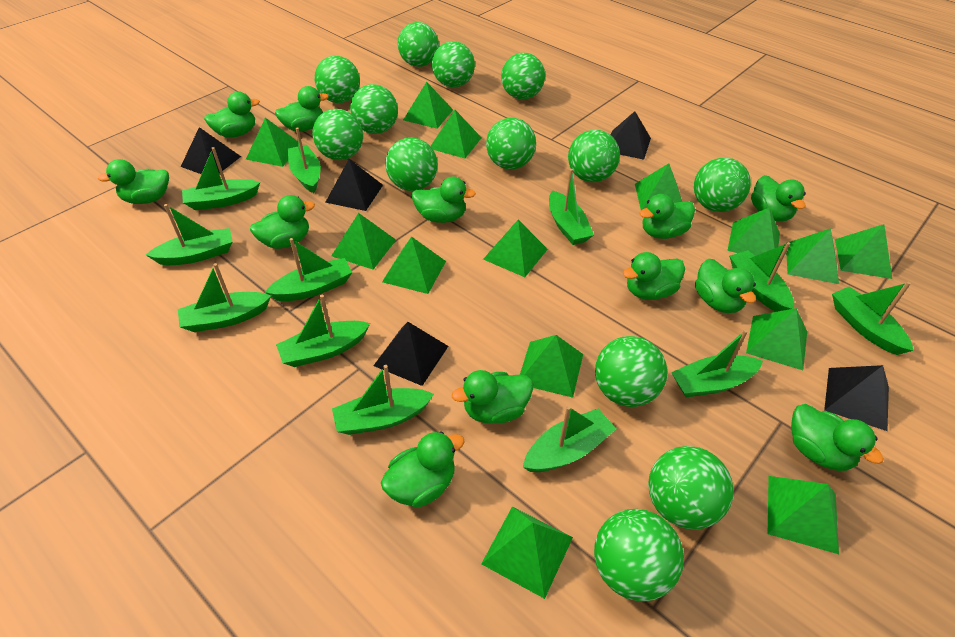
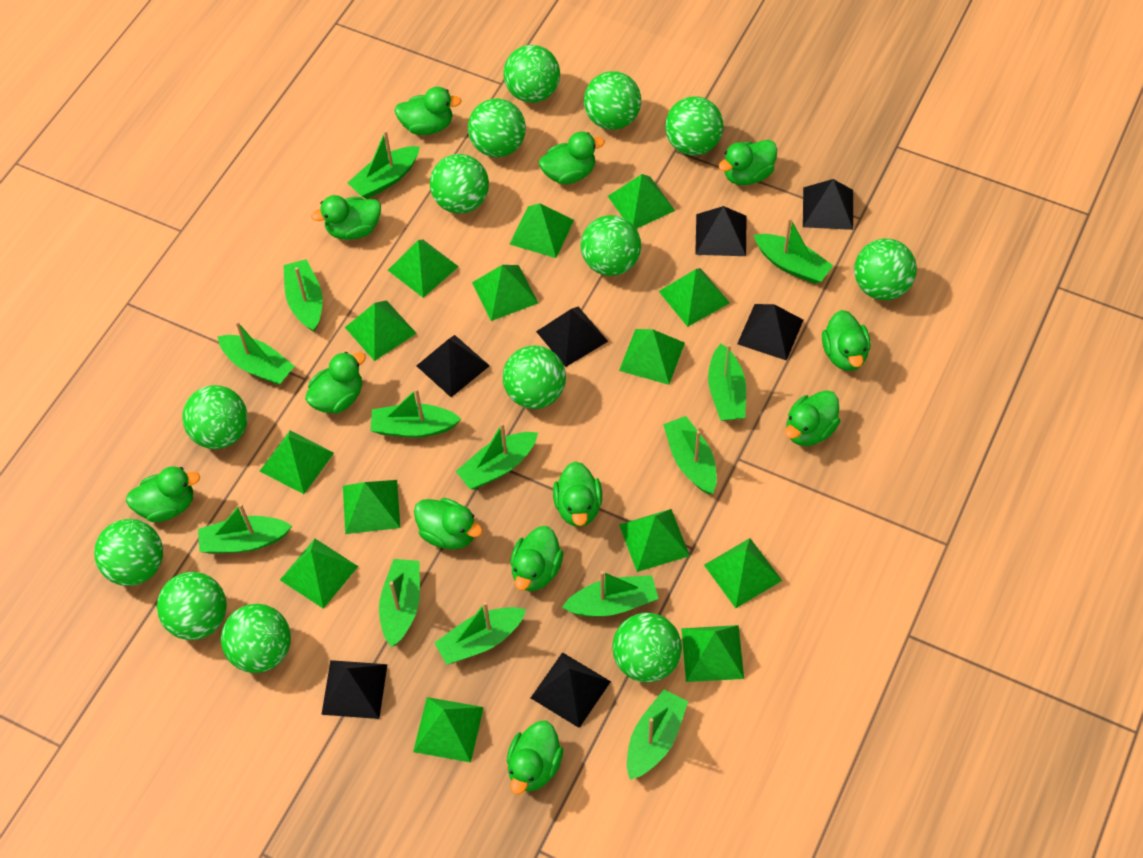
black pyramid: [181,127,241,174] [325,159,383,211] [373,322,448,386] [611,111,651,160] [824,365,889,431] = 5 -> [321,660,387,719] [416,335,490,397] [531,652,611,728] [536,306,608,367] [695,206,746,256] [737,304,803,361] [803,179,853,230] = 7
green boat: [146,204,233,265] [178,263,271,332] [182,147,260,210] [265,238,353,301] [276,295,370,367] [288,127,321,193] [332,365,434,435] [523,406,616,472] [549,169,594,245] [671,329,763,397] [729,242,794,312] [832,282,913,355] = 12 -> [198,503,292,554] [217,321,295,385] [283,259,323,332] [348,130,420,199] [371,388,461,438] [379,559,420,647] [435,602,526,665] [456,423,538,489] [562,571,659,617] [627,689,688,780] [663,416,717,494] [708,344,746,421] [754,218,833,284] = 13

